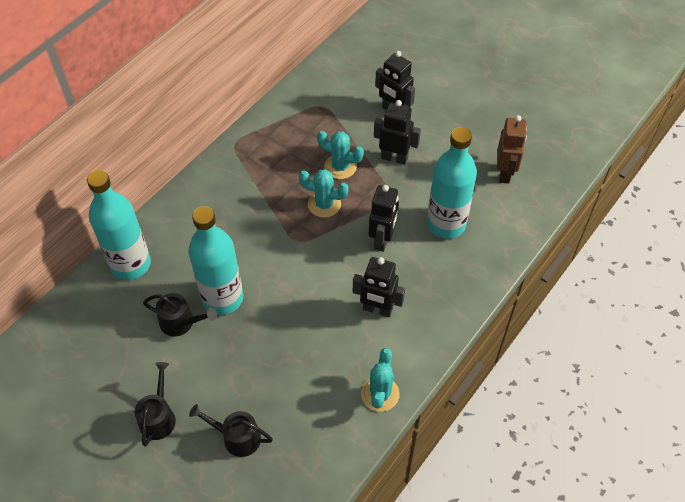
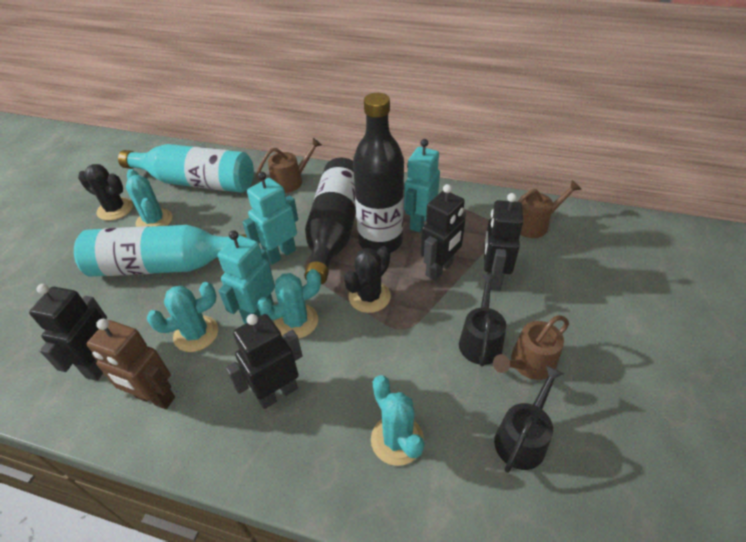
black bottle: none = 0 -> [304,158,356,284] [353,93,404,253] = 2
black cactus: none = 0 -> [78,164,133,221] [344,246,391,313] = 2
black watering can: [135,362,176,446] [143,293,217,337] [189,404,273,457] = 3 -> [459,274,506,367] [494,365,564,473] = 2
brown watering can: none = 0 -> [256,138,322,193] [493,315,569,380] [517,180,582,238] = 3
turquoise bottle: [87,170,151,280] [188,206,243,315] [427,127,477,239] = 3 -> [74,225,247,277] [118,144,254,193] = 2
turquoise cactus: [299,169,349,218] [317,131,364,179] [361,348,400,412] = 3 -> [126,169,172,227] [147,282,218,352] [257,269,321,339] [371,375,424,466] = 4
turquoise robot: none = 0 -> [218,230,275,324] [242,171,298,265] [404,139,440,232] = 3

